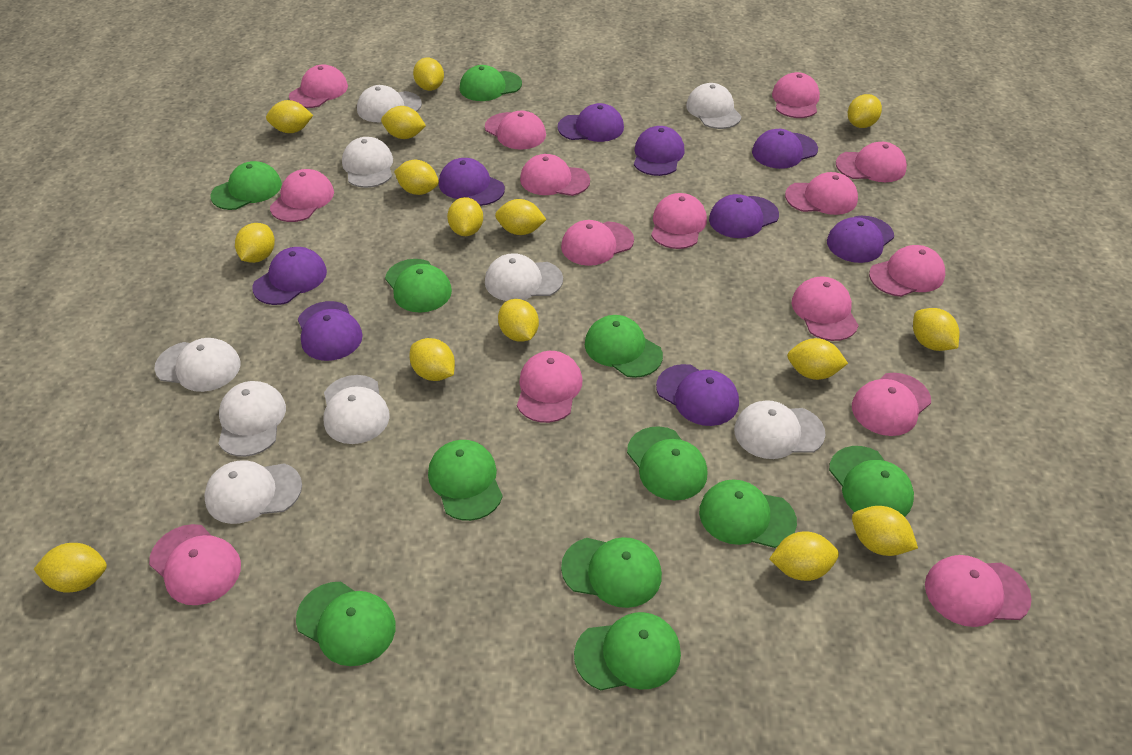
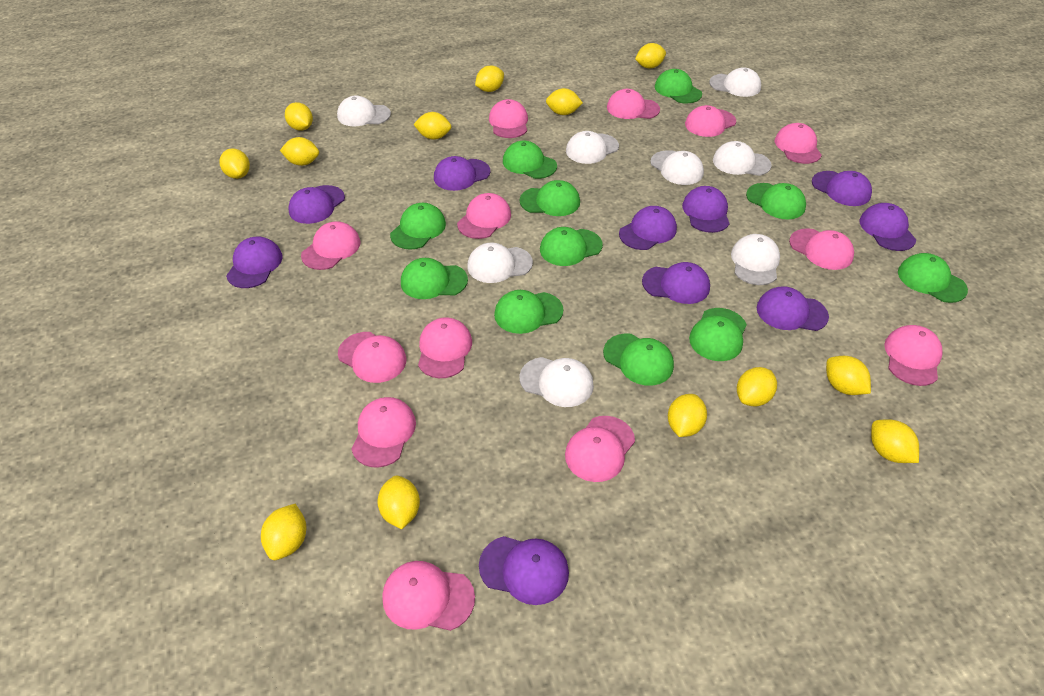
pink cap: [149,524,241,605] [270,169,334,222] [289,64,348,108] [485,111,546,150] [517,351,582,423] [520,154,590,196] [561,220,634,266] [651,193,707,249] [772,72,820,118] [785,172,858,215] [791,277,859,341] [836,142,907,182] [852,373,931,436] [869,245,945,297] [925,555,1032,627] = 15 -> [301,221,361,270] [338,332,407,383] [351,397,416,468] [382,561,475,631] [418,317,472,378] [457,193,511,239] [489,99,528,138] [565,416,635,482] [607,89,660,119] [685,105,736,137] [775,123,822,164] [789,228,854,270] [884,325,943,386] = 13
purple cap: [252,247,327,305] [298,301,363,361] [439,158,505,206] [558,103,624,142] [634,126,684,176] [656,364,739,426] [709,194,779,238] [752,129,818,169] [827,216,894,263] = 9 -> [226,236,282,288] [288,185,345,224] [434,156,491,191] [479,536,569,605] [619,206,677,250] [642,262,710,304] [682,186,730,233] [757,286,829,331] [812,171,872,206] [859,203,916,251] = 10
white cap: [154,338,241,392] [204,460,302,524] [218,381,286,457] [324,375,390,444] [342,137,393,188] [357,85,422,122] [485,253,563,301] [686,83,742,129] [734,400,825,459] = 9 -> [337,96,391,126] [467,243,533,283] [519,357,594,407] [566,131,619,164] [650,150,704,185] [709,67,761,97] [713,141,772,176] [731,234,780,285] = 8
yellow lemon: [34,543,107,593] [235,223,275,263] [266,100,313,133] [381,106,426,139] [394,160,439,195] [409,338,455,381] [413,58,444,91] [447,197,483,236] [495,199,547,235] [498,299,539,342] [769,532,839,581] [787,338,848,380] [848,94,882,128] [852,506,918,556] [913,308,960,351] = 15 -> [220,148,250,179] [261,504,306,560] [280,137,319,166] [285,102,313,131] [377,475,420,529] [413,112,451,140] [475,66,504,92] [546,88,583,115] [635,43,666,68] [668,394,707,437] [737,367,777,406] [826,356,871,395] [871,419,919,463] = 13

